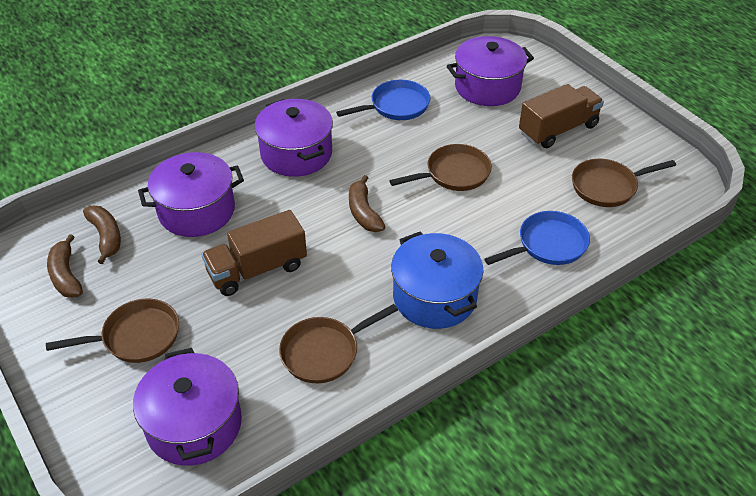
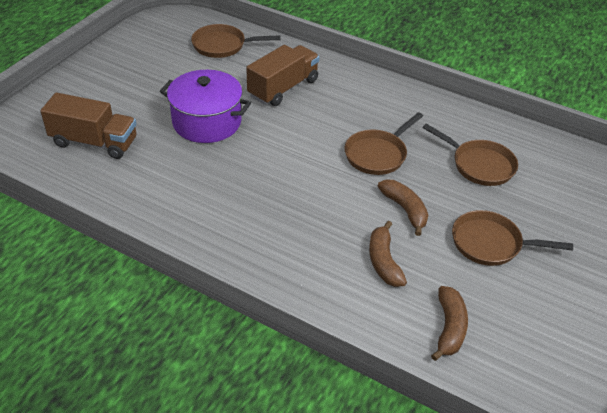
blue pan: [336,80,431,120] [485,211,590,265] = 2 -> none = 0
blue pot: [391,231,484,329] = 1 -> none = 0
purple pot: [133,348,242,466] [138,152,244,237] [254,99,333,177] [447,36,534,106] = 4 -> [160,70,251,143] = 1

